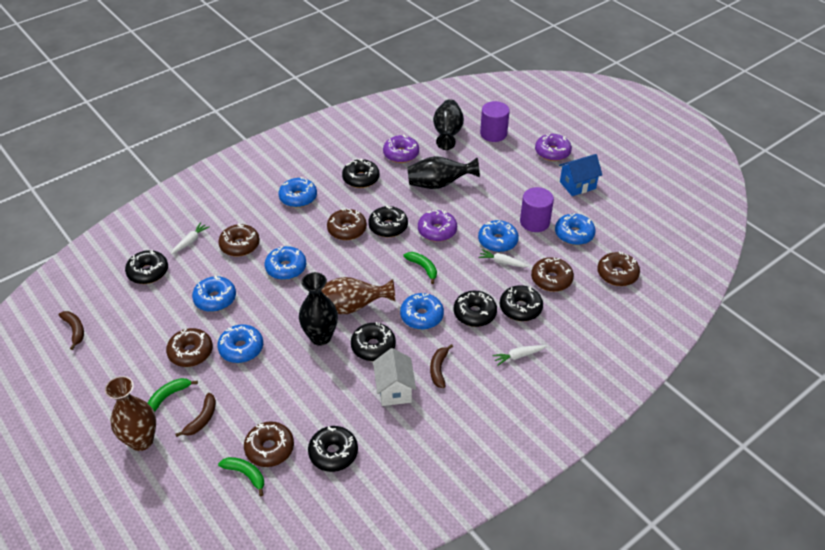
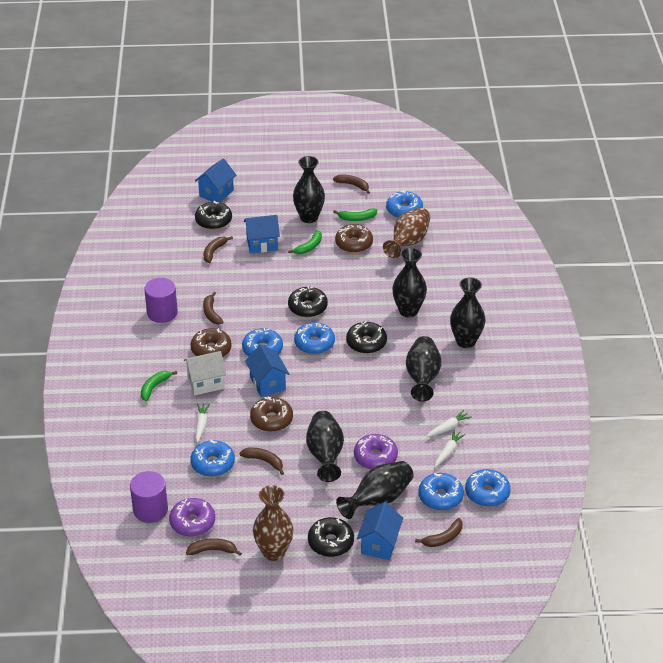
black donut: [125,250,168,284] [308,426,358,472] [342,158,380,188] [351,322,396,361] [368,205,408,237] [454,291,497,327] [500,285,543,321] = 7 -> [195,201,232,230] [288,286,328,318] [308,517,354,557] [346,321,387,354] = 4
black vase: [299,272,338,346] [407,156,480,189] [433,99,464,150] = 3 -> [293,156,325,223] [306,411,344,482] [336,461,414,519] [392,247,427,317] [406,336,442,402] [450,277,485,348] = 6
blue donut: [192,275,236,312] [217,324,263,363] [265,246,306,280] [279,177,317,208] [400,293,444,330] [478,220,519,252] [555,213,596,245] = 7 -> [190,439,235,477] [242,328,283,356] [294,322,335,354] [386,190,423,218] [418,473,464,511] [465,469,511,507] = 6
blue house: [559,154,602,196] = 1 -> [195,159,236,202] [244,215,280,253] [245,344,289,397] [357,502,403,560] = 4
brown banana: [59,311,84,350] [175,393,216,437] [430,344,453,388] = 3 -> [186,538,242,556] [203,292,223,324] [204,236,233,263] [239,448,284,475] [333,174,370,194] [415,518,463,547] = 6
brown donut: [166,328,213,367] [218,223,260,256] [244,421,294,467] [327,208,367,240] [531,257,574,292] [597,251,640,286] = 6 -> [190,328,232,357] [250,396,293,432] [335,224,373,253] = 3
purple donut: [383,135,419,163] [418,210,457,242] [535,133,572,161] = 3 -> [169,498,215,537] [354,434,398,469] = 2

